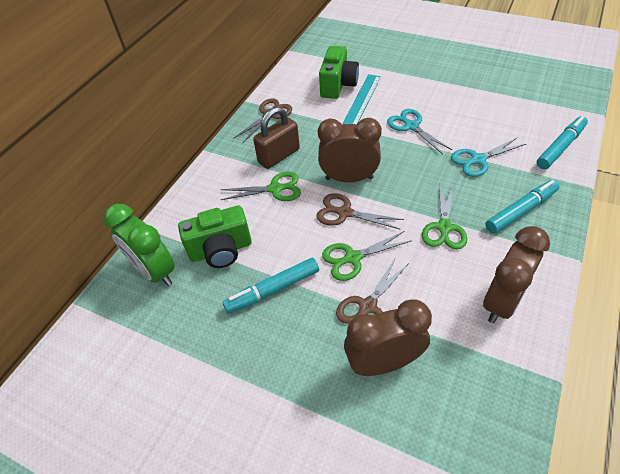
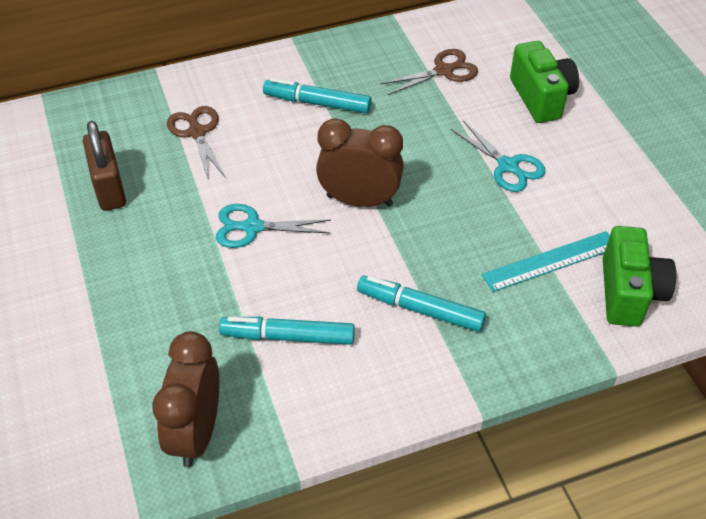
brown clock: [318,118,382,182] [344,299,432,376] [483,226,550,323] = 3 -> [152,331,219,467] [316,118,404,207] = 2
brown scissors: [234,98,292,143] [316,193,404,230] [336,257,409,324] = 3 -> [167,106,226,179] [380,49,478,95] = 2
green clock: [104,204,175,286] = 1 -> none = 0
green scissors: [220,172,301,201] [322,231,412,281] [422,183,467,250] = 3 -> none = 0

